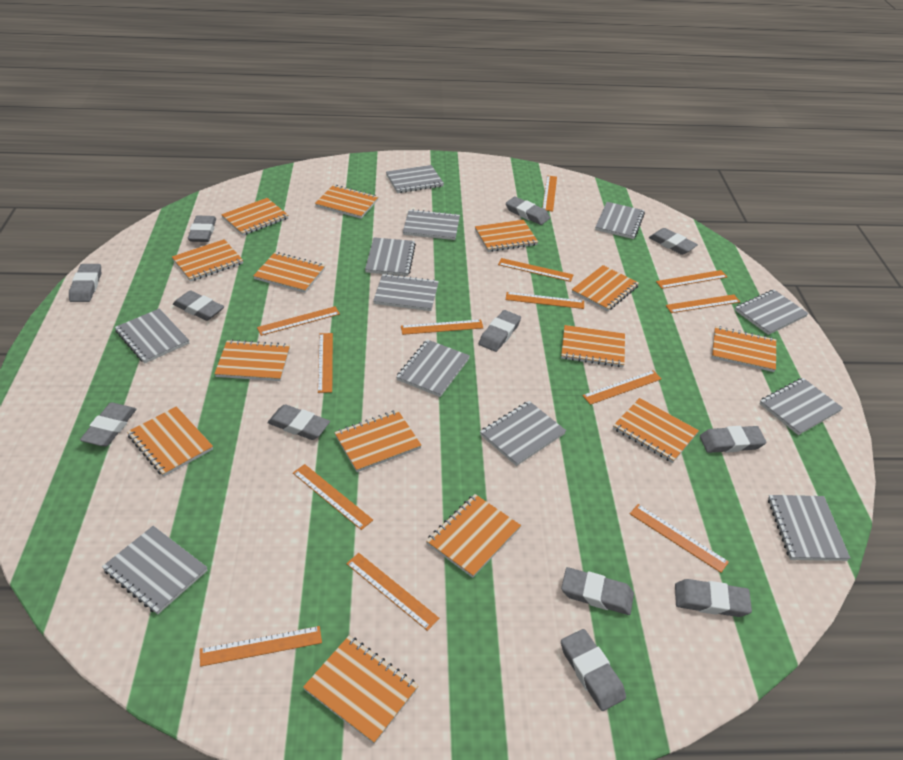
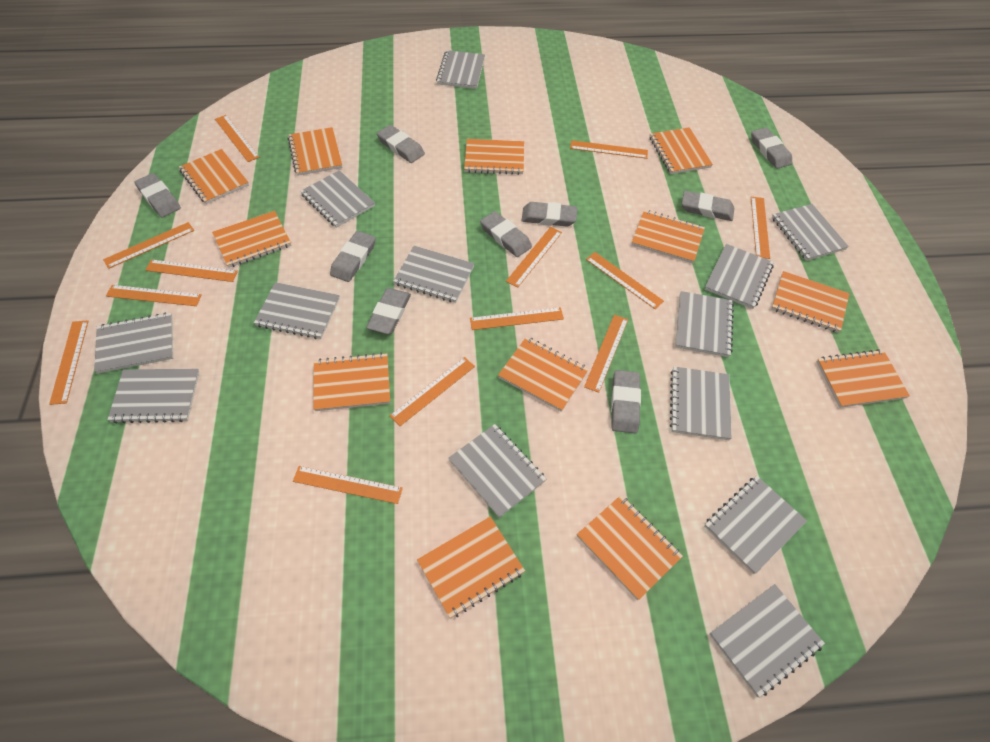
grey eraser: [69,264,101,302] [80,403,136,447] [173,290,224,321] [188,216,216,242] [267,404,330,440] [479,310,521,352] [506,197,550,225] [561,567,634,615] [561,629,626,711] [649,228,698,255] [675,579,752,617] [700,426,766,453] = 12 -> [134,173,181,217] [330,231,376,282] [366,288,411,334] [377,125,425,163] [480,211,532,257] [521,202,577,227] [611,370,641,433] [682,191,734,221] [751,127,792,169] = 9
grey notebook: [102,526,208,614] [115,308,189,363] [365,237,416,276] [373,274,439,311] [386,165,444,193] [396,339,470,397] [403,209,460,240] [480,401,566,466] [595,202,645,239] [735,290,809,335] [759,378,843,435] [768,495,850,561] = 12 -> [94,312,173,374] [107,369,200,423] [254,282,340,339] [300,170,375,228] [393,246,474,303] [436,50,485,89] [448,424,546,518] [670,366,732,440] [675,291,734,357] [704,476,807,574] [705,244,774,309] [709,584,825,698] [772,204,849,261] = 13
orange notebook: [127,406,213,477] [172,239,243,282] [214,340,290,381] [221,198,289,236] [253,252,325,293] [303,635,418,744] [315,185,378,219] [334,410,422,472] [426,494,521,578] [475,220,538,252] [561,325,625,367] [572,265,639,311] [613,398,699,463] [712,326,776,372] = 14 -> [179,149,249,204] [212,211,291,268] [288,127,343,176] [313,353,390,411] [417,517,525,619] [464,139,524,175] [498,337,589,412] [577,495,683,600] [631,210,705,263] [650,127,713,174] [771,271,849,333] [817,349,910,408] = 12

